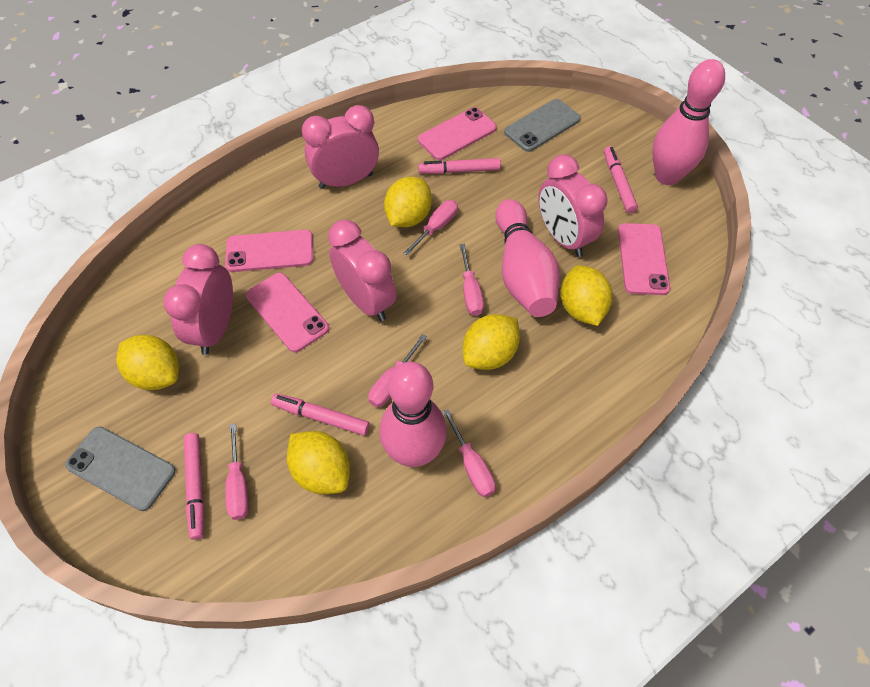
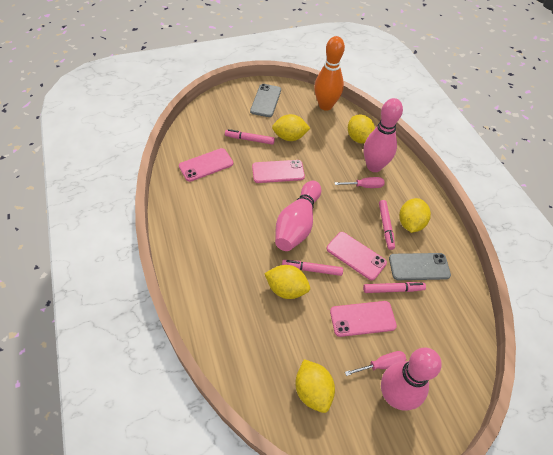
orange bowling pin: none = 0 -> [314,36,345,111] = 1
pink clock: [163,244,233,355] [302,105,379,189] [328,220,397,321] [538,154,608,257] = 4 -> none = 0
pink screwdriver: [225,423,249,520] [368,334,427,407] [403,200,458,256] [443,409,496,497] [460,244,484,316] = 5 -> [335,177,385,188] [345,351,406,376] = 2

